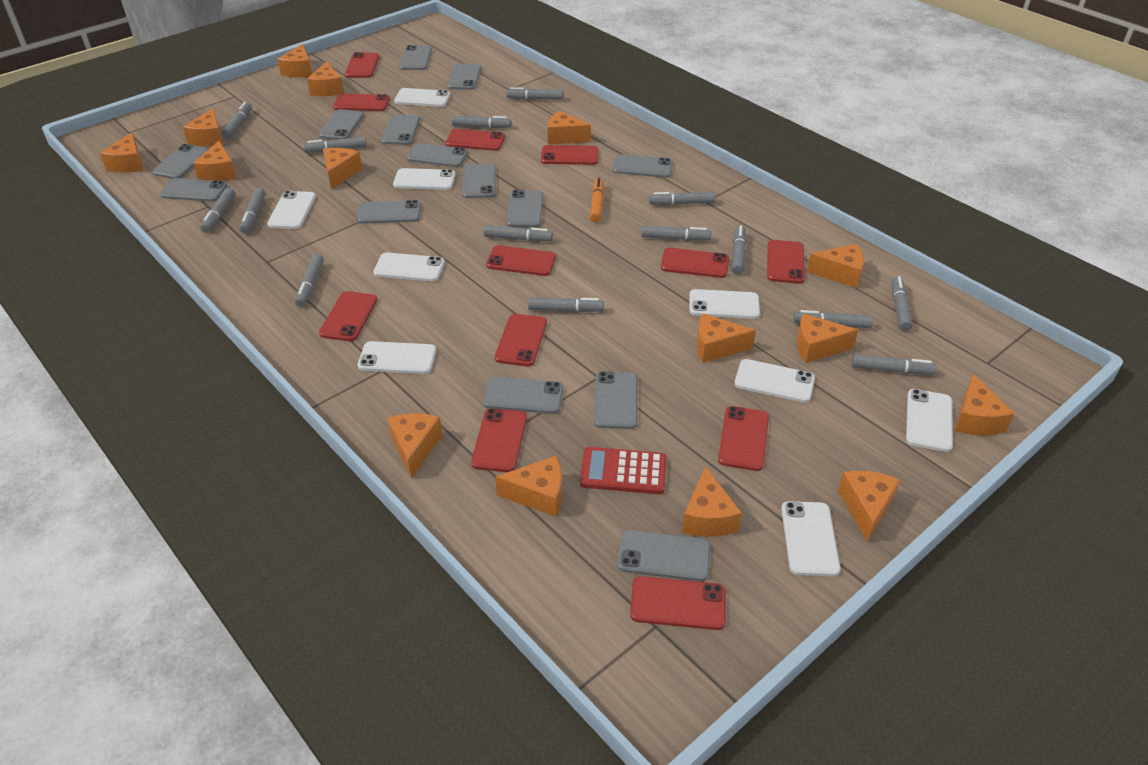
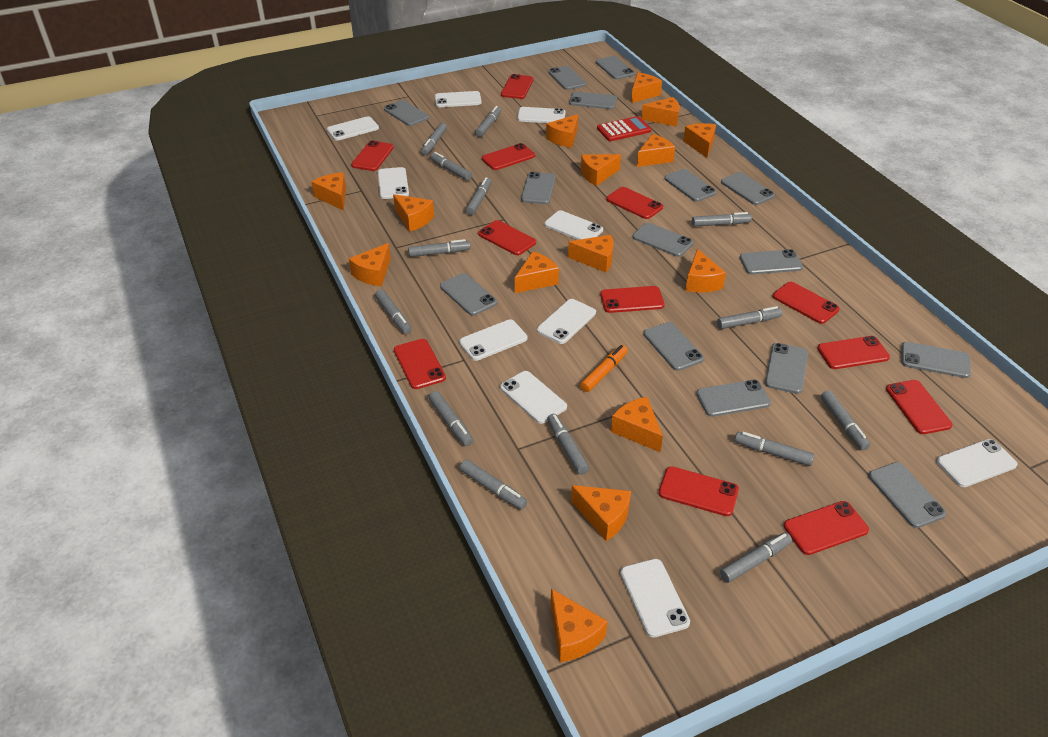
grey marker: [200,188,235,233] [222,102,252,139] [239,188,265,233] [295,254,324,307] [304,137,367,153] [452,116,511,128] [483,225,553,241] [506,87,563,100] [528,297,604,312] [641,226,711,241] [649,192,715,205] [732,225,746,275] [793,310,873,328] [851,354,936,375] [891,276,913,331] = 15 -> [375,290,412,334] [408,239,471,257] [421,123,447,155] [429,391,473,446] [430,152,472,181] [460,459,527,510] [466,177,491,215] [475,106,501,137] [547,414,589,474] [692,212,752,227] [717,306,782,329] [720,532,792,583] [735,432,814,466] [821,391,870,450] = 14
grey phone: [152,144,208,179] [160,178,227,202] [318,109,364,140] [357,200,421,224] [381,114,420,145] [399,45,432,70] [406,143,468,167] [447,63,481,90] [462,163,496,198] [483,377,563,414] [506,190,543,227] [594,371,637,429] [613,154,673,178] [617,530,710,582] = 14 -> [384,100,429,126] [440,273,497,316] [521,172,556,204] [548,66,587,90] [569,91,617,109] [596,56,635,80] [633,223,693,257] [644,322,704,371] [664,169,717,202] [696,380,771,417] [721,172,775,205] [740,249,803,274] [765,343,808,394] [868,462,946,528] [901,342,971,378] = 15
white phone: [267,191,316,229] [358,341,436,374] [373,252,445,282] [393,168,456,190] [394,88,450,107] [689,289,760,319] [734,359,815,403] [781,501,840,576] [906,389,953,452] = 9 -> [327,116,379,141] [378,167,409,199] [435,91,482,107] [459,320,528,361] [500,371,567,424] [517,107,566,123] [537,299,596,344] [544,210,603,240] [620,559,690,638] [937,439,1018,487] = 10

